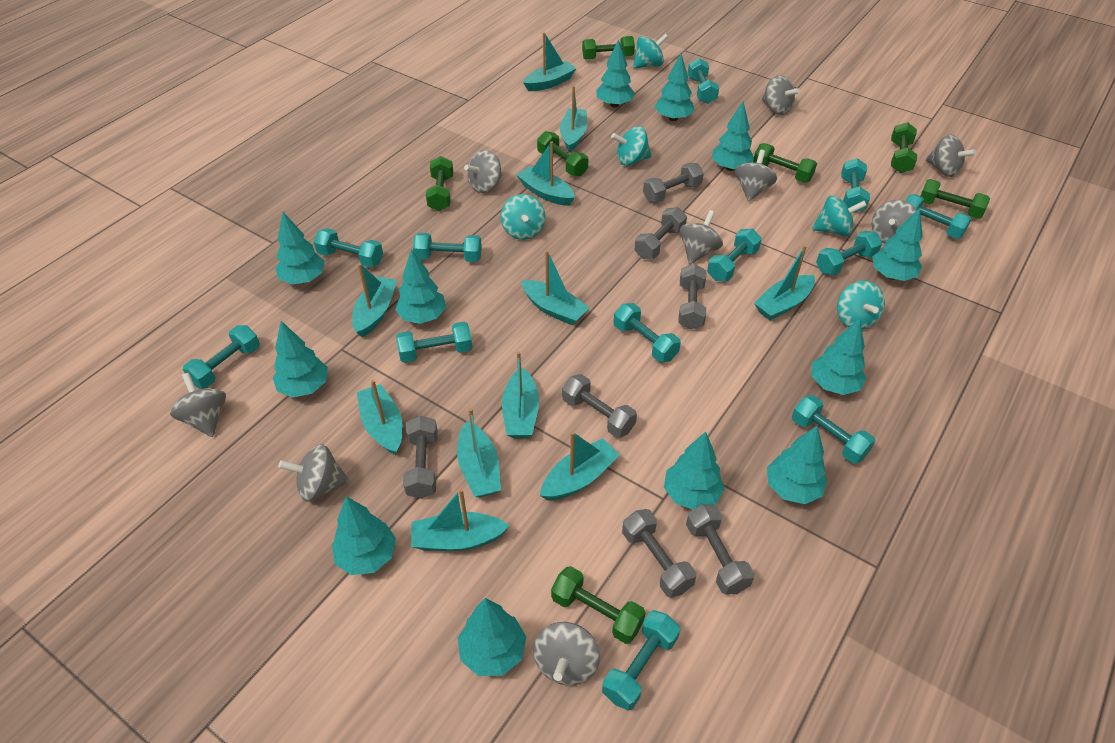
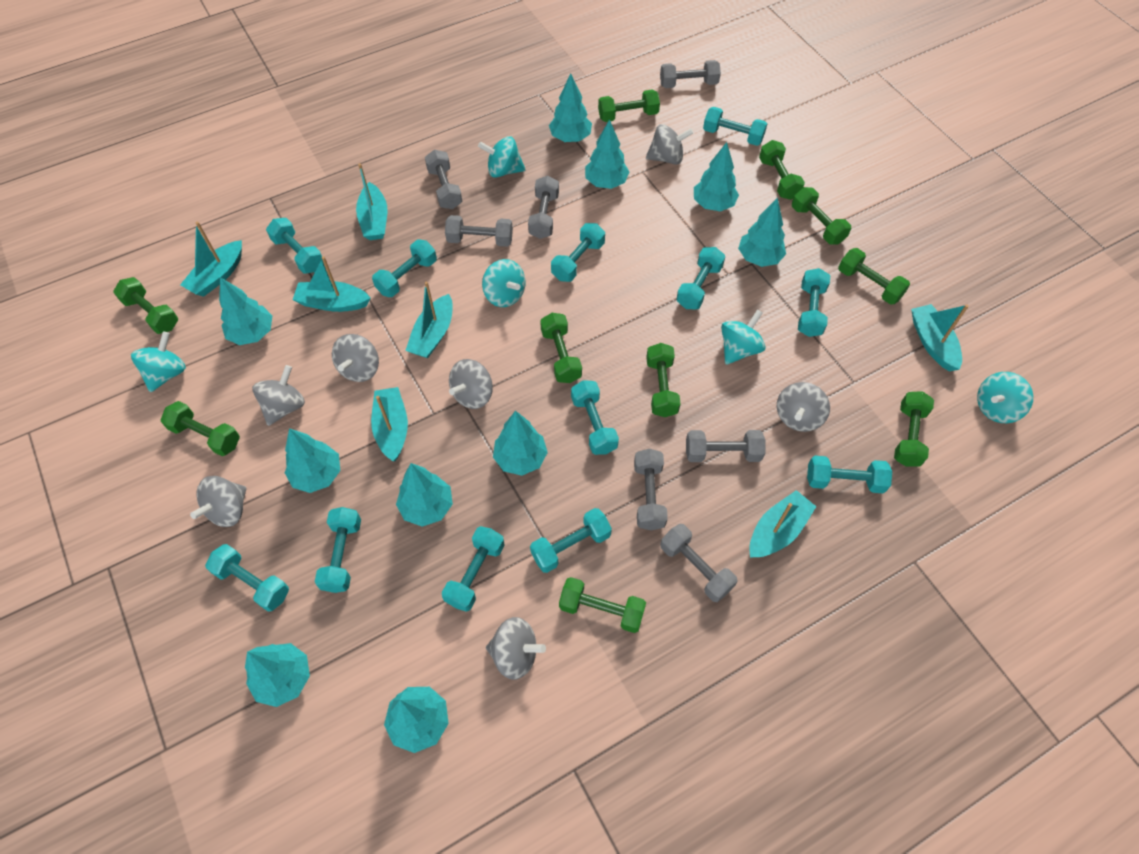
green dumbbell: [426,156,453,211] [537,131,588,176] [551,566,646,644] [582,36,635,60] [753,143,817,183] [891,122,917,173] [921,179,990,219] = 7 -> [113,277,178,334] [161,401,240,456] [540,313,582,383] [559,577,646,633] [598,89,660,122] [646,343,681,417] [759,140,805,200] [792,187,851,245] [838,248,910,304] [894,391,934,467] = 10
grey spinning top: [170,373,226,437] [278,444,350,502] [464,150,502,193] [533,622,600,685] [680,210,723,264] [735,150,777,201] [762,75,800,115] [872,200,917,244] [926,134,976,177] = 9 -> [190,476,247,527] [252,365,305,426] [332,334,379,382] [449,359,493,409] [486,617,546,680] [646,124,693,165] [777,382,830,432] = 7
turquoise boat: [352,263,397,337] [357,380,403,455] [411,488,510,551] [457,408,501,498] [502,351,539,438] [517,141,575,206] [521,250,589,325] [523,32,577,91] [540,431,620,501] [560,86,588,152] [754,245,815,320] = 11 -> [180,222,242,297] [293,256,371,312] [356,163,387,240] [371,387,408,461] [405,282,453,358] [749,490,816,557] [911,304,969,371] = 7
turquoise tree: [273,321,328,398] [275,212,325,284] [332,496,396,575] [395,249,446,324] [458,598,526,676] [596,39,635,107] [655,54,694,121] [664,431,725,509] [712,102,754,171] [767,426,827,504] [812,318,866,395] [872,208,923,281] = 12 -> [219,277,272,345] [245,643,310,707] [285,428,340,493] [384,687,449,753] [396,463,453,527] [493,411,548,476] [549,73,592,142] [585,119,629,189] [694,142,739,211] [738,198,786,267] = 10

